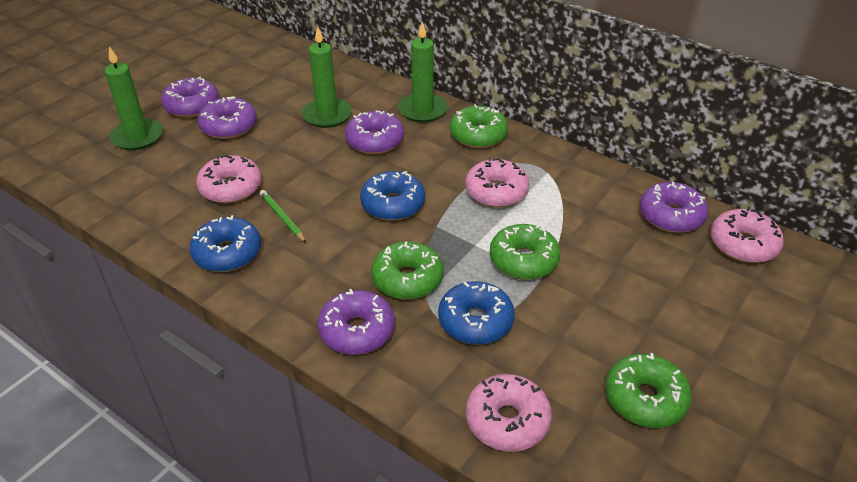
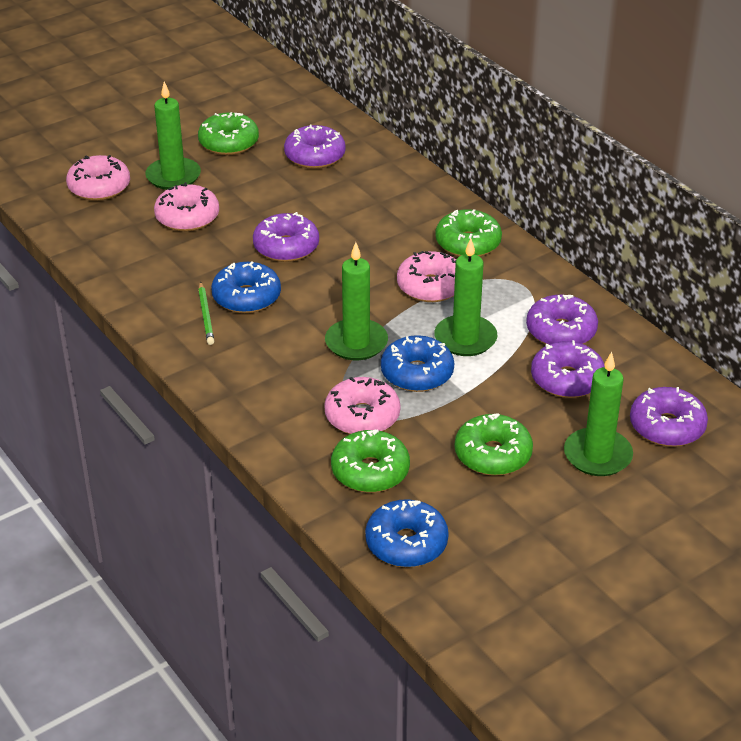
green candle: [104,46,163,150] [302,26,352,128] [398,22,447,123] = 3 -> [145,82,201,190] [325,242,388,360] [434,238,497,356] [564,352,633,476] = 4

